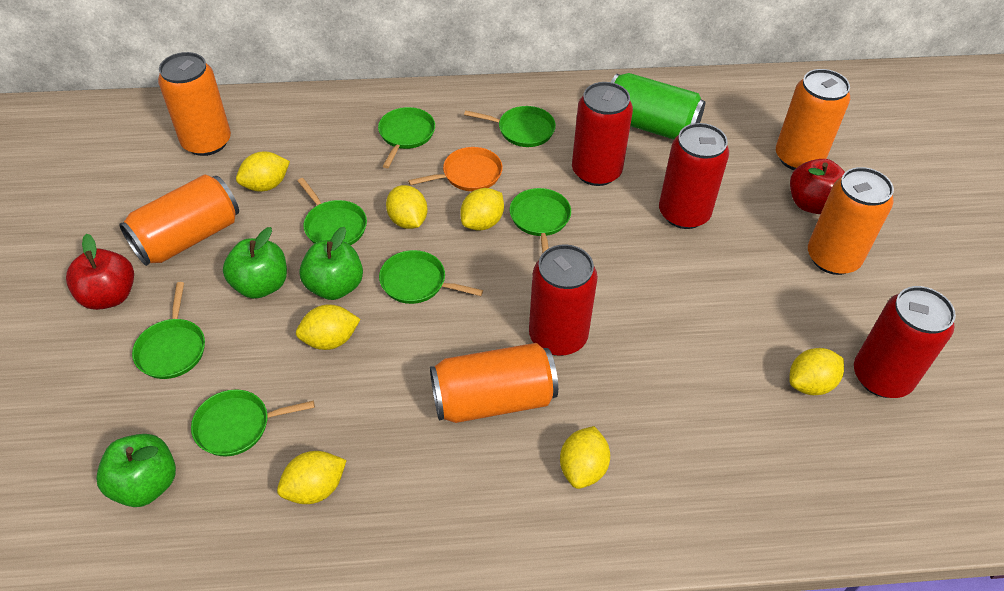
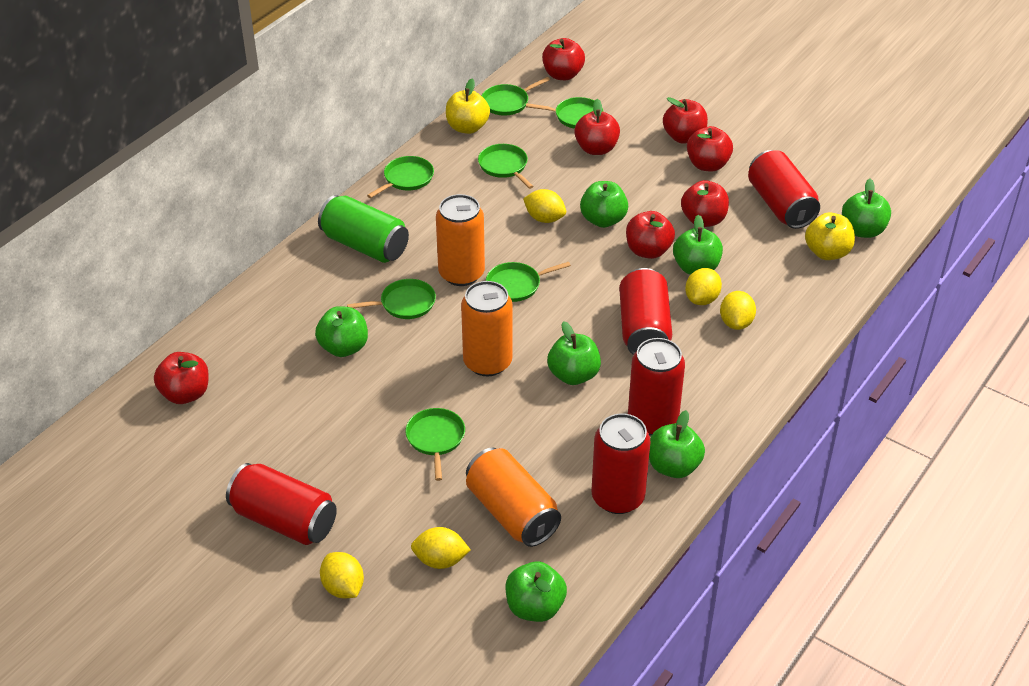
green apple: [96,434,176,507] [223,227,287,299] [299,227,363,300] = 3 -> [315,306,368,357] [505,561,567,622] [547,321,601,385] [580,181,628,228] [649,410,705,478] [673,215,723,275] [842,179,891,238] = 7
orange can: [119,174,239,266] [158,52,231,156] [430,343,558,423] [776,69,850,170] [808,167,894,275] = 5 -> [436,194,485,286] [461,281,513,376] [466,447,561,547] = 3
orange pan: [408,147,503,191] = 1 -> none = 0
red apple: [66,234,134,310] [790,159,845,214] = 2 -> [154,352,209,404] [542,38,585,80] [574,99,620,155] [626,211,675,259] [663,97,708,144] [681,180,729,227] [687,126,733,172] = 7
red can: [529,244,598,356] [572,82,633,186] [659,123,729,229] [854,286,956,398] = 4 -> [226,463,337,545] [592,413,650,514] [619,268,672,355] [628,338,685,436] [748,150,820,229] = 5
yellow apple: none = 0 -> [446,78,490,134] [805,213,855,260] = 2
yellow lemon: [236,152,290,191] [277,451,347,504] [296,305,361,350] [386,185,428,229] [460,188,504,231] [560,426,610,489] [789,348,844,395] = 7 -> [320,552,364,598] [411,527,471,569] [523,189,566,223] [685,268,722,305] [720,291,756,330] = 5

